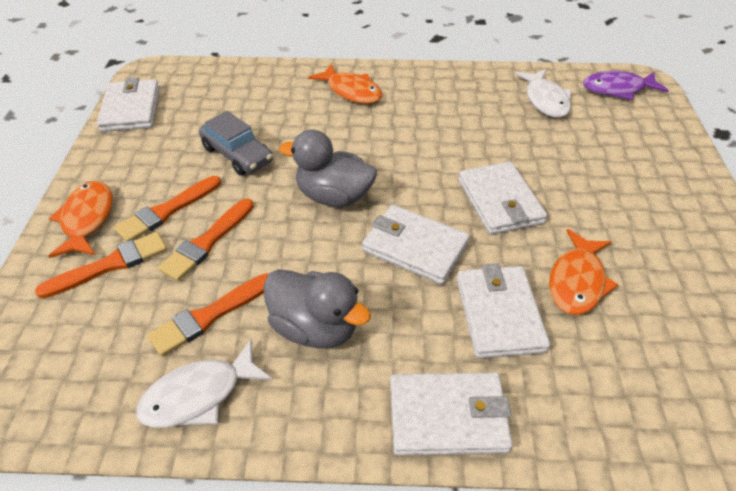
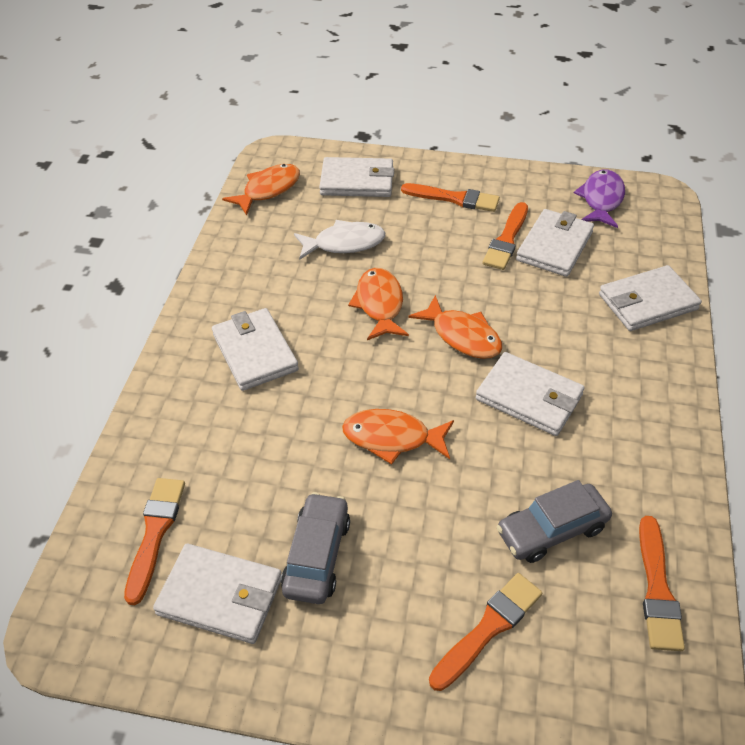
grey car: [199,111,273,176] = 1 -> [281,492,350,604] [497,480,612,563] = 2
grey duck: [263,269,371,349] [279,129,377,207] = 2 -> none = 0
orange brush: [35,232,167,298] [114,176,221,242] [147,273,268,356] [158,199,254,281] = 4 -> [124,478,185,605] [401,183,500,212] [429,573,542,691] [482,202,528,270] [639,516,685,651] = 5
orange fish: [48,181,113,258] [308,64,382,104] [549,229,618,315] = 3 -> [222,164,300,216] [342,409,454,465] [348,268,409,340] [408,295,502,359] = 4
white fish: [136,339,272,428] [515,69,572,118] = 2 -> [294,220,385,260] = 1
white wallet: [97,78,160,132] [362,205,470,285] [390,372,513,456] [457,263,550,359] [458,162,547,235] = 5 -> [153,544,282,644] [212,308,299,391] [319,157,394,197] [476,352,585,436] [516,209,594,277] [599,265,702,331] = 6

